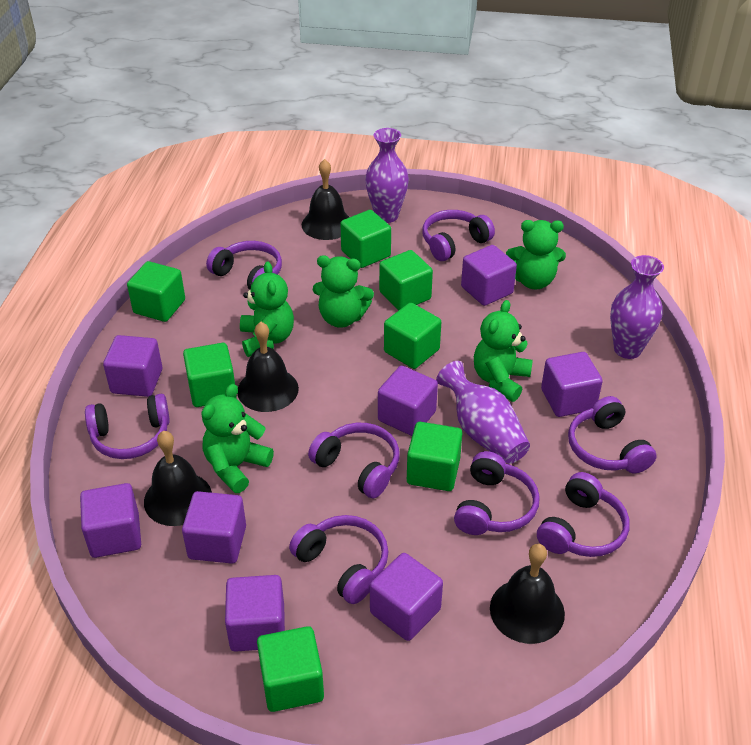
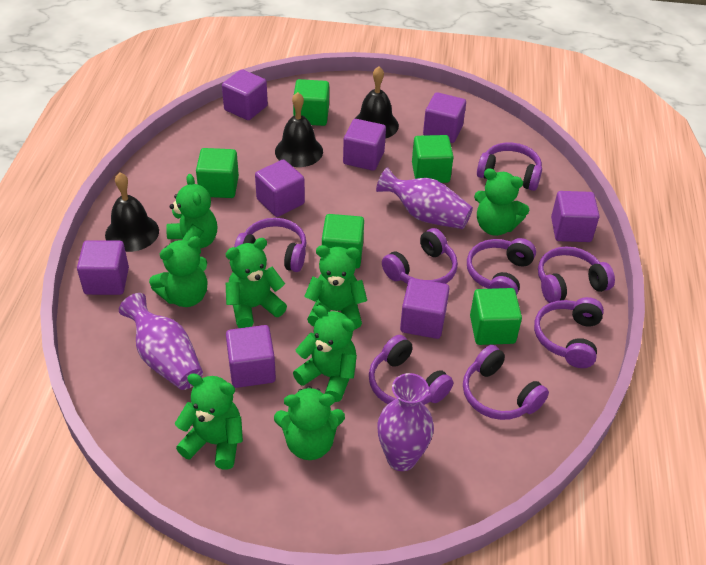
black bell: [144,431,212,526] [237,322,299,412] [302,159,349,240] [490,544,565,644] = 4 -> [105,172,159,252] [275,92,323,167] [355,66,399,139] = 3
green cube: [127,261,185,322] [183,343,237,407] [257,626,324,712] [340,210,391,268] [379,250,433,311] [384,303,441,369] [407,422,462,491] = 7 -> [196,148,239,198] [293,79,329,126] [322,214,364,269] [412,135,454,183] [470,288,522,345] = 5
green teddy bear: [201,384,274,493] [240,262,294,357] [313,255,374,328] [474,300,533,402] [506,220,566,290] = 5 -> [149,236,208,307] [166,174,217,254] [175,373,243,470] [226,238,287,328] [274,386,345,460] [293,305,357,402] [304,245,367,329] [474,168,529,236] = 8

